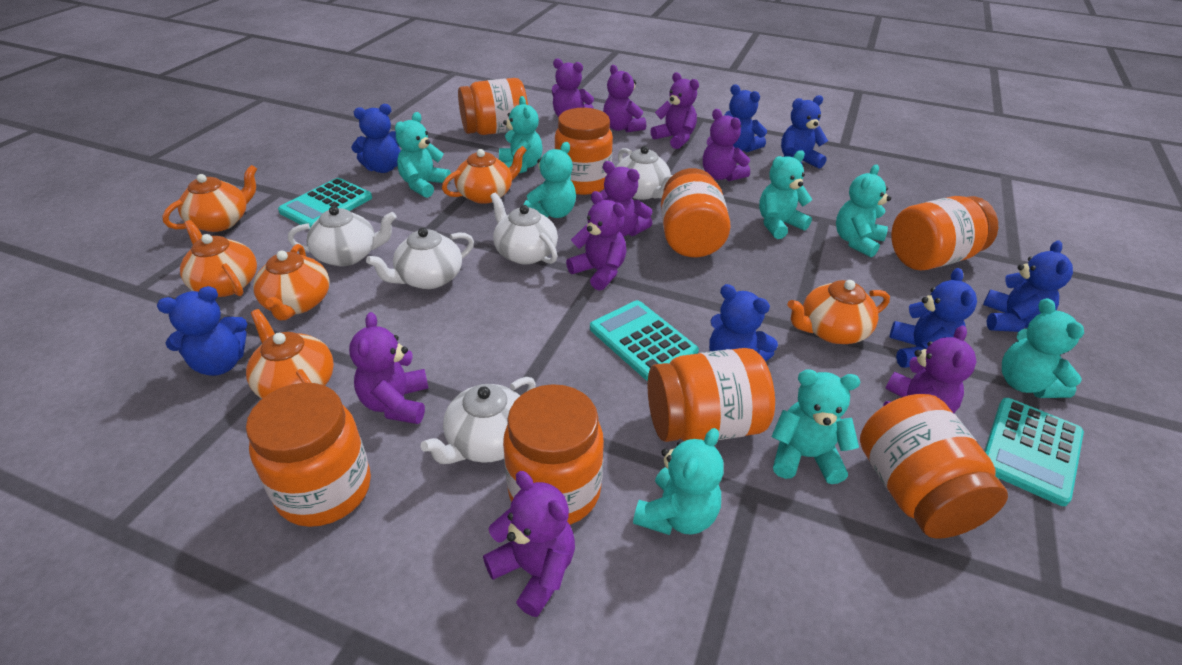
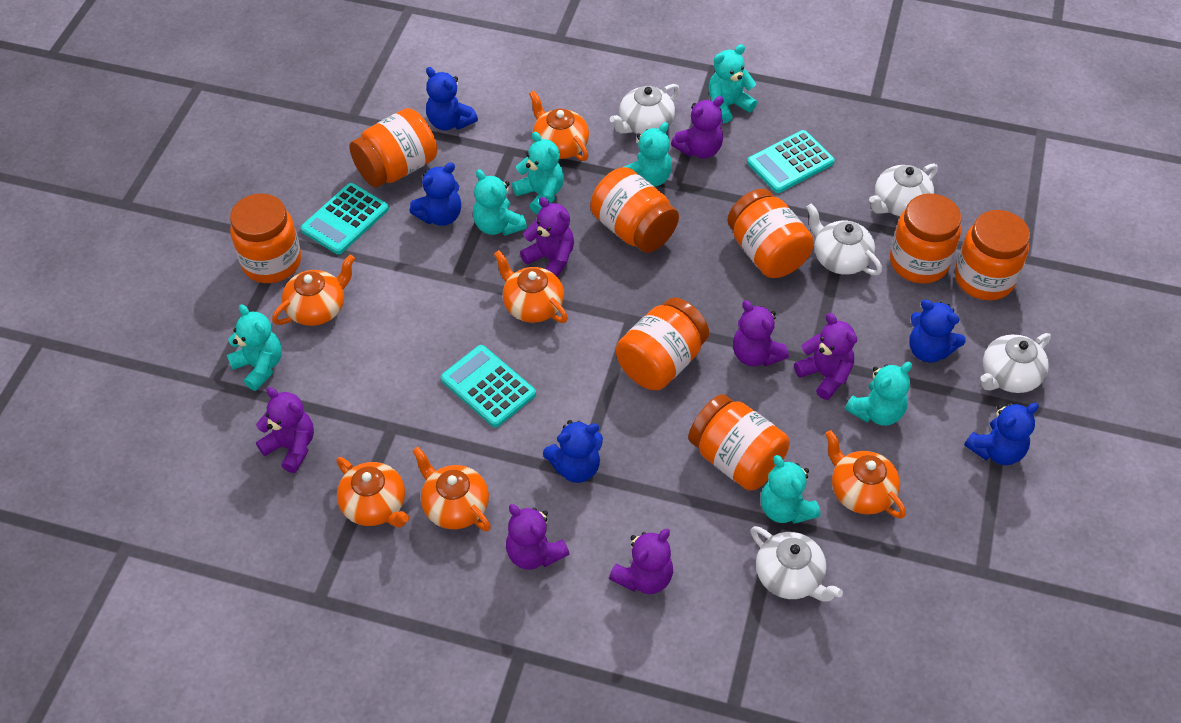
blue teddy bear: [157,286,247,376] [351,104,401,173] [709,284,778,362] [724,84,767,152] [781,95,828,169] [889,268,977,368] [983,240,1073,332] = 7 -> [409,162,461,226] [426,67,478,130] [543,420,603,483] [909,300,966,363] [964,403,1039,465] = 5
purple teddy bear: [349,312,428,424] [483,471,575,617] [552,59,594,117] [566,191,627,291] [601,161,653,237] [603,65,646,133] [650,72,699,149] [703,109,750,181] [883,325,976,413] = 9 -> [256,387,314,473] [506,504,569,570] [520,197,574,277] [609,529,673,594] [671,96,724,159] [733,300,789,367] [794,313,857,400] = 7
turquoise teddy bear: [395,112,451,198] [499,96,543,173] [524,142,576,218] [633,428,724,535] [759,150,812,239] [771,369,860,484] [836,165,891,258] [1002,298,1084,398] = 8 -> [227,304,282,391] [473,169,527,236] [512,132,564,215] [624,122,672,187] [708,44,757,123] [761,455,820,524] [845,362,912,426] = 7

